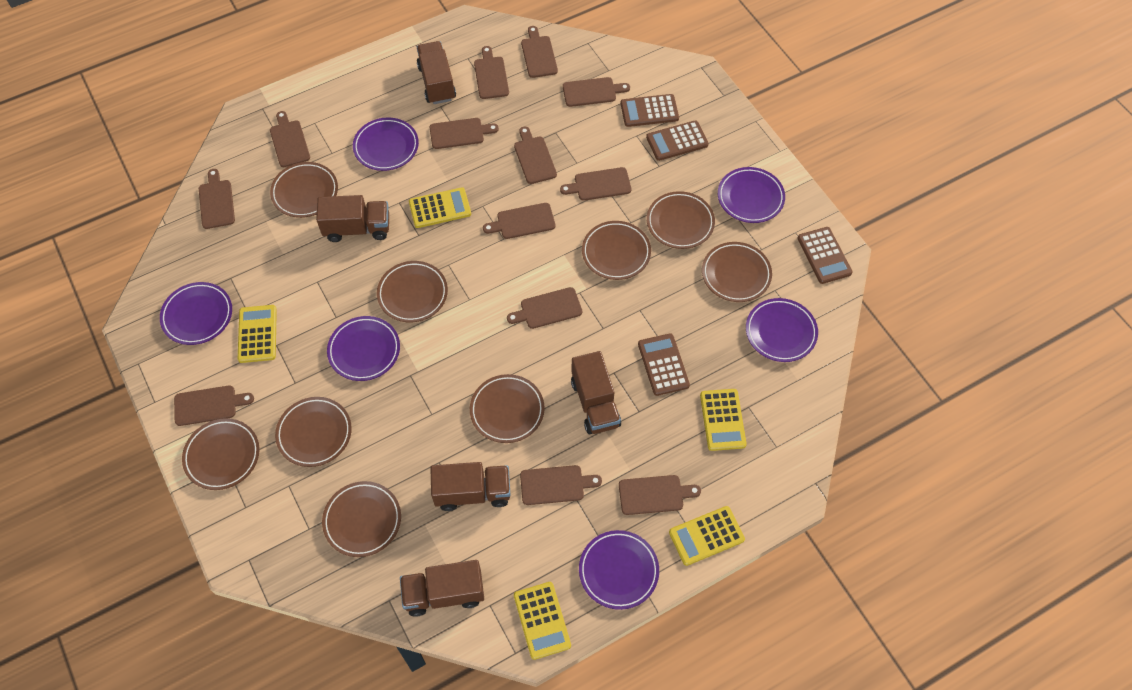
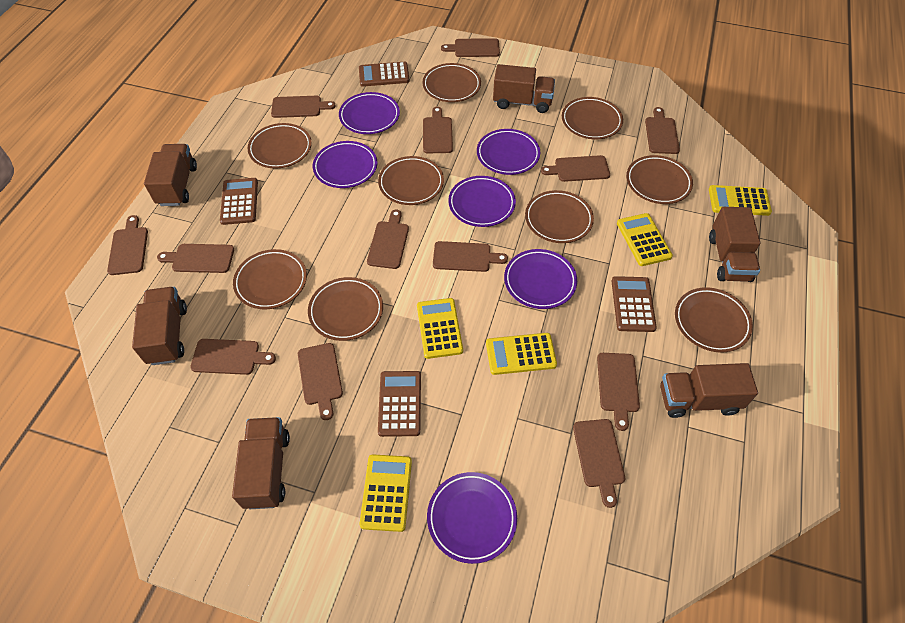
brown truck: [316,195,389,242] [400,560,484,617] [417,41,456,104] [430,462,510,511] [571,351,621,434] = 5 -> [132,287,187,365] [144,144,197,206] [232,417,290,509] [493,64,555,113] [660,363,758,418] [709,207,761,282] = 6

